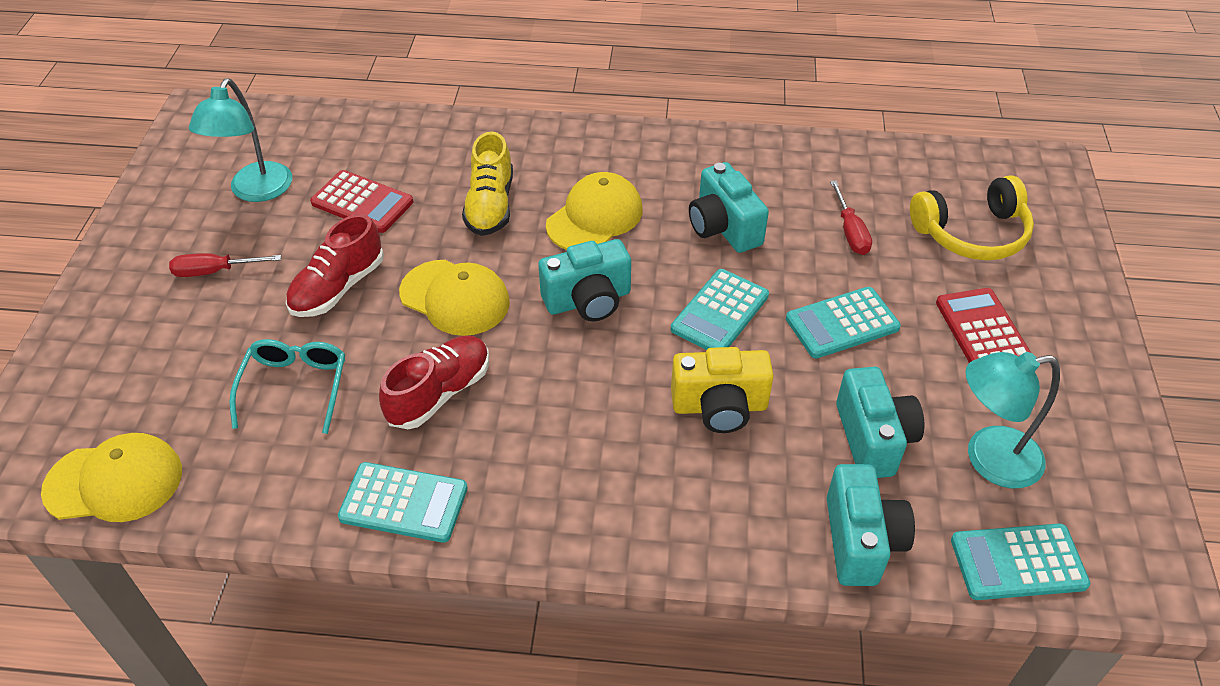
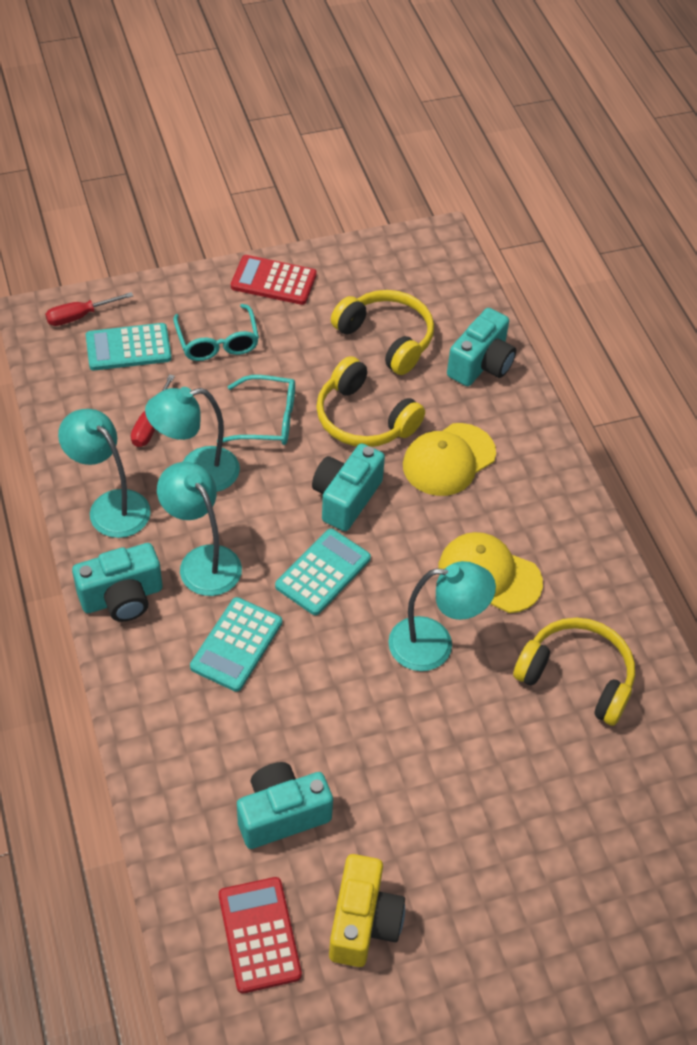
red shoe: [286,214,384,317] [379,336,489,429] = 2 -> none = 0
turquoise calculator: [338,462,468,543] [671,269,769,350] [786,287,901,358] [951,524,1090,600] = 4 -> [86,323,172,371] [190,597,282,692] [275,528,371,615] = 3
turquoise glasses: [229,339,345,434] = 1 -> [173,304,259,361] [217,375,295,445] = 2
turquoise lamp: [189,78,292,202] [965,352,1060,488] = 2 -> [58,409,151,538] [145,387,240,492] [157,462,242,596] [388,561,496,671] = 4
yellow cap: [41,433,182,522] [399,260,510,336] [546,172,642,250] = 3 -> [403,423,496,496] [438,532,543,613] = 2
yellow headphones: [910,175,1034,261] = 1 -> [316,356,425,447] [331,290,434,375] [513,618,635,726] = 3
yellow shoe: [462,132,513,236] = 1 -> none = 0

